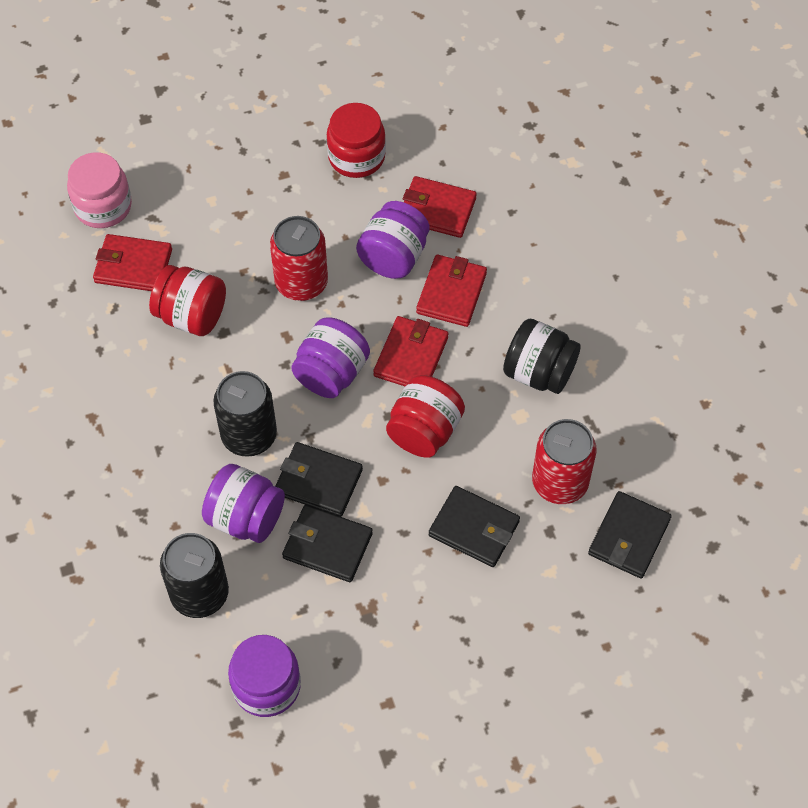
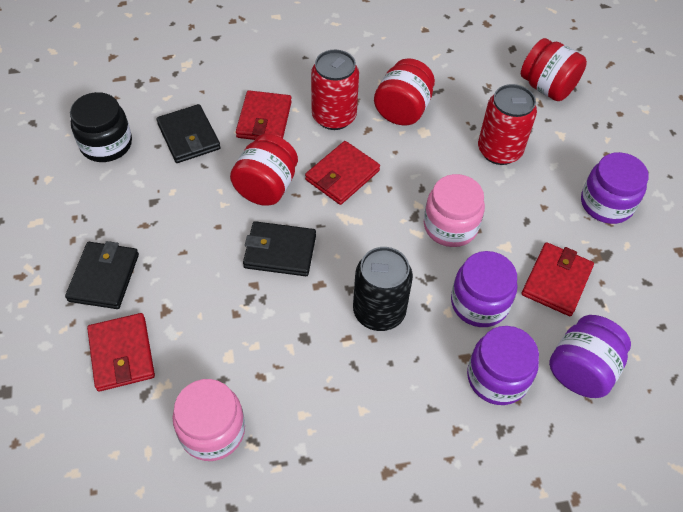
black can: [160,533,229,618] [213,371,277,457] = 2 -> [353,247,413,331] = 1
black wallet: [275,442,363,517] [282,505,373,582] [429,486,520,567] [588,491,672,578] = 4 -> [65,241,139,309] [156,104,221,163] [243,221,316,276] = 3
pink jar: [67,152,132,228] = 1 -> [172,379,245,461] [424,174,485,247] = 2

